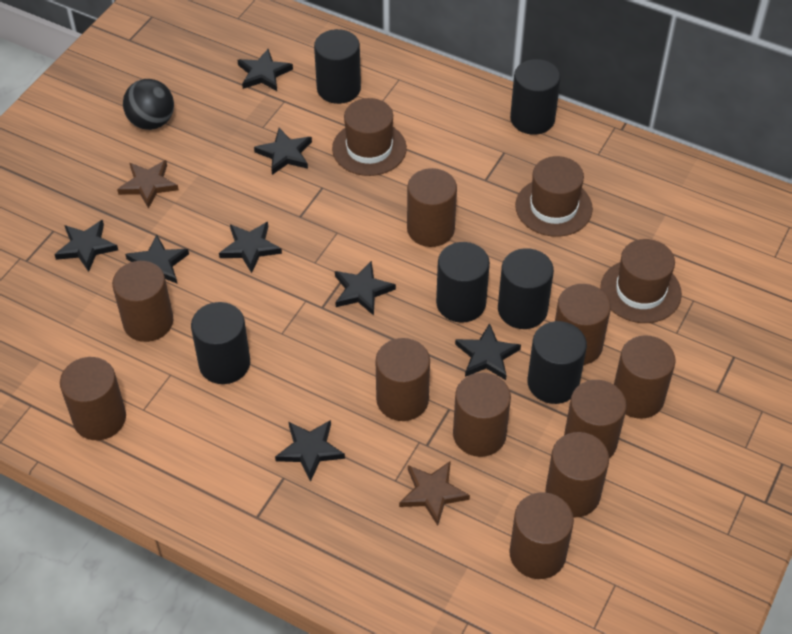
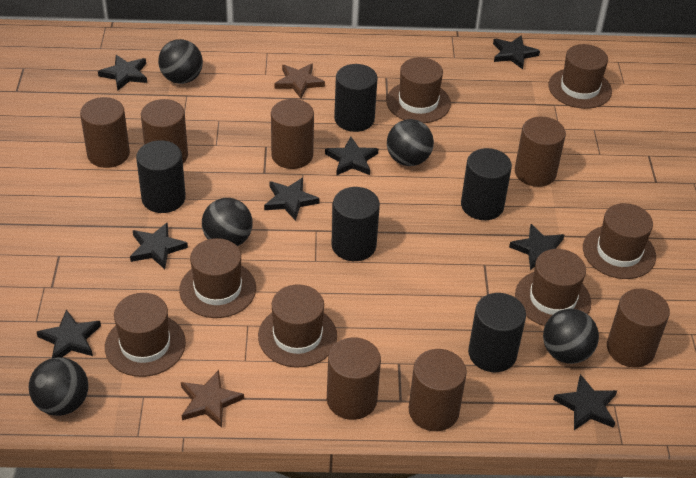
black ball: [123,79,174,130] = 1 -> [29,357,88,416] [158,39,203,84] [202,198,253,246] [387,119,434,166] [543,309,599,364] = 5
black cylinder: [191,302,250,384] [314,29,361,104] [436,242,490,323] [498,248,554,329] [510,59,561,135] [527,321,587,404] = 6 -> [136,140,186,213] [331,187,380,261] [334,64,378,132] [461,148,512,220] [468,293,526,372] = 5
brown cylinder: [60,357,126,440] [112,261,173,342] [376,338,430,421] [407,168,457,247] [453,373,511,457] [509,492,574,579] [545,432,609,518] [555,284,611,365] [564,380,627,458] [614,335,676,419] = 10 -> [80,97,130,168] [141,99,188,163] [271,99,314,169] [327,337,381,420] [409,349,467,431] [515,117,566,187] [607,289,670,368] = 7
brown hat: [332,98,407,176] [515,156,593,237] [600,239,682,323] = 3 -> [105,293,186,377] [179,238,256,318] [258,284,337,367] [386,57,451,123] [515,249,591,326] [549,44,612,109] [583,203,656,279] = 7

